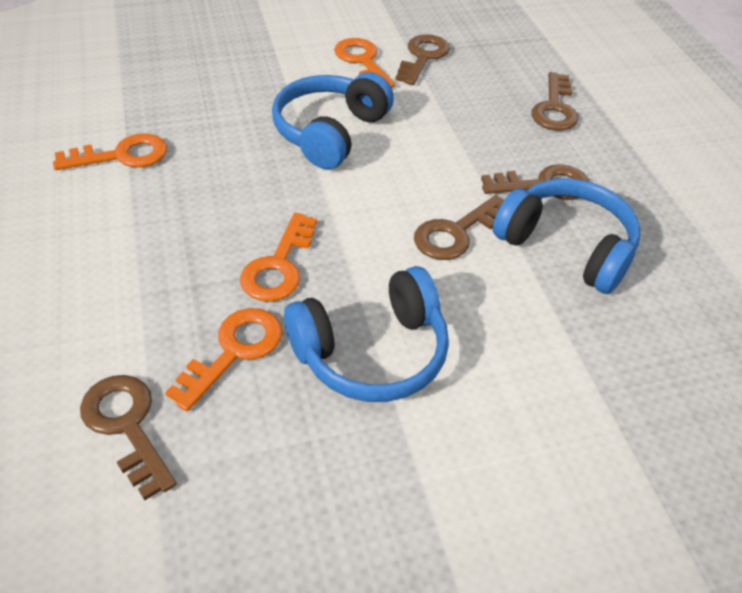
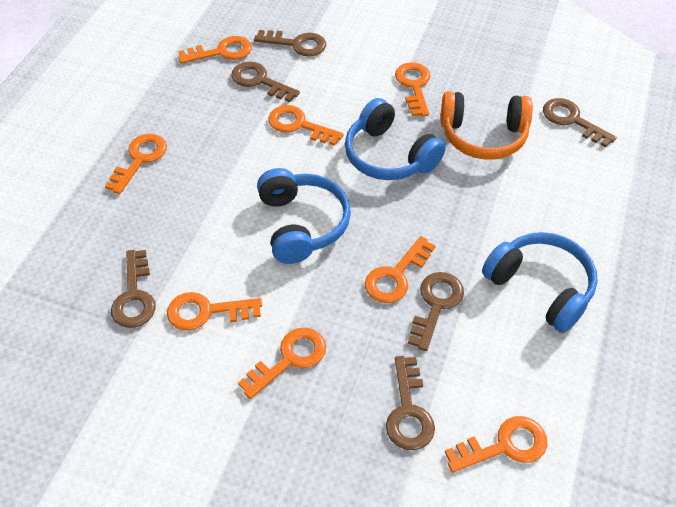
brown key: [80,375,177,500] [395,34,450,85] [414,195,504,260] [481,164,589,200] [532,72,578,131] = 5 -> [111,250,156,328] [231,62,300,102] [254,30,326,56] [386,356,435,450] [408,272,464,351] [543,98,617,147] = 6
orange headphones: none = 0 -> [441,91,533,160] = 1
orange key: [53,133,167,170] [165,308,282,412] [240,213,317,302] [334,38,395,88] = 4 -> [105,134,167,194] [167,292,262,331] [179,36,252,63] [238,327,326,399] [268,105,344,146] [365,236,435,303] [395,62,431,116] [445,416,547,473] = 8

